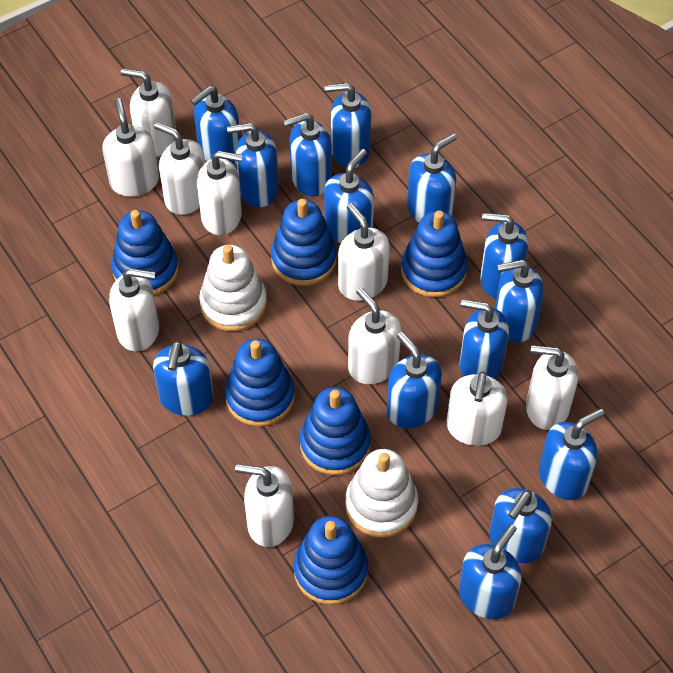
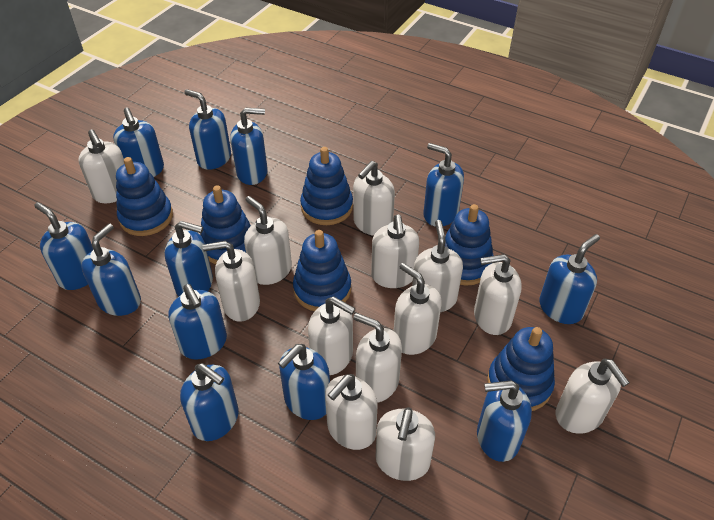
blue soap dispenser: [153,341,214,416] [190,86,240,165] [227,123,279,208] [283,113,332,197] [324,149,374,243] [325,83,371,168] [387,332,442,429] [407,133,457,223] [459,524,522,619] [460,299,509,380] [480,213,528,299] [489,488,552,563] [495,260,544,342] [539,409,605,500] = 14 -> [34,202,94,290] [81,224,141,316] [113,108,164,177] [165,221,213,296] [168,284,227,360] [180,363,239,441] [184,89,231,170] [230,108,268,185] [278,344,330,420] [423,143,464,226] [477,380,532,462] [539,234,600,324] = 12
white soap dispenser: [102,98,159,196] [109,268,159,352] [121,68,176,157] [154,122,205,215] [197,151,243,235] [235,464,294,547] [338,203,390,301] [348,287,401,384] [447,372,508,446] [526,345,578,430] = 10 -> [78,129,124,203] [202,241,260,322] [244,196,292,285] [308,296,355,375] [325,374,378,450] [353,161,395,236] [353,313,402,403] [371,215,419,288] [376,407,435,481] [394,263,442,355] [412,220,463,312] [474,254,522,335] [556,359,630,434] = 13
white stacking toy: [199,245,267,331] [345,449,418,538] = 2 -> none = 0

